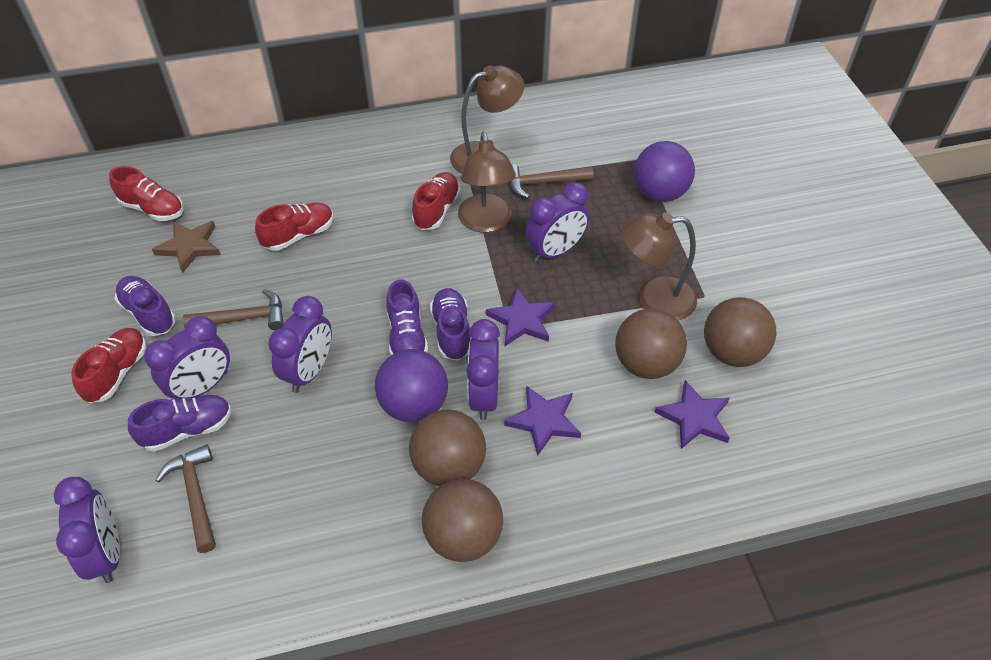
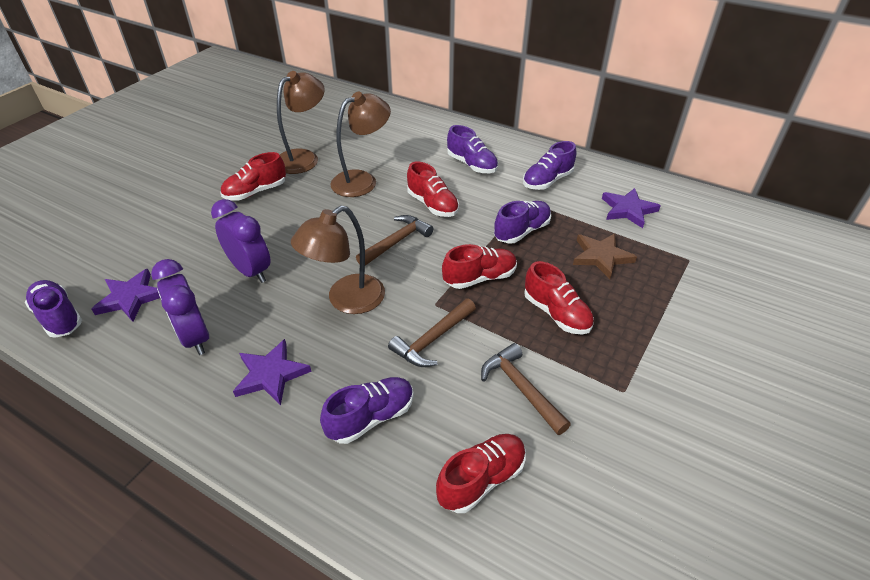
brown ball: [409,410,486,486] [422,479,503,562] [615,308,687,379] [704,297,776,367] = 4 -> none = 0
purple ball: [375,349,448,422] [634,141,695,202] = 2 -> none = 0
purple clock: [54,477,120,583] [144,316,230,399] [268,296,332,393] [467,319,500,420] [525,183,589,262] = 5 -> [151,259,209,355] [211,199,271,283] = 2
purple shoe: [114,276,176,336] [128,395,231,452] [386,279,428,356] [430,288,471,361] = 4 -> [25,280,82,338] [320,377,414,444] [447,125,498,173] [494,201,551,243] [523,141,576,190] = 5
red shoe: [72,328,147,403] [109,166,183,221] [255,202,334,251] [412,172,461,230] = 4 -> [221,152,286,200] [407,161,459,217] [436,434,526,513] [442,244,517,289] [524,261,594,335] = 5

